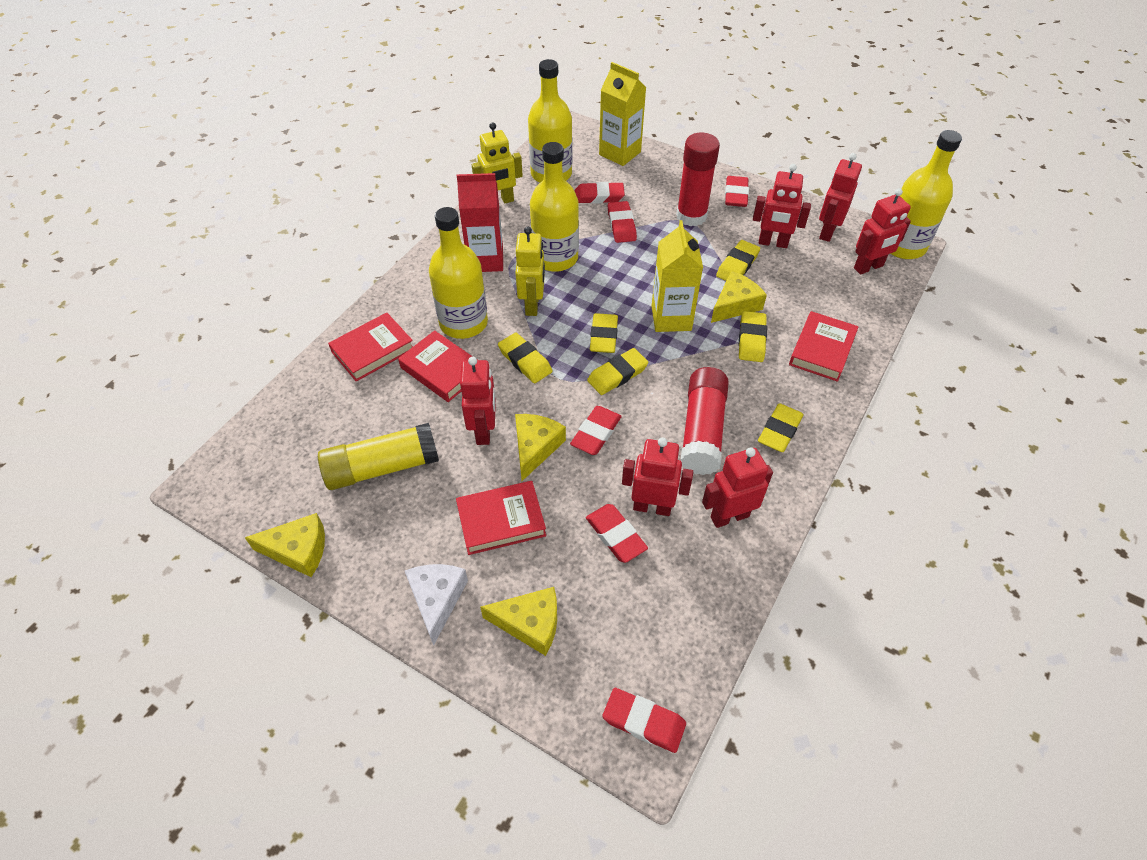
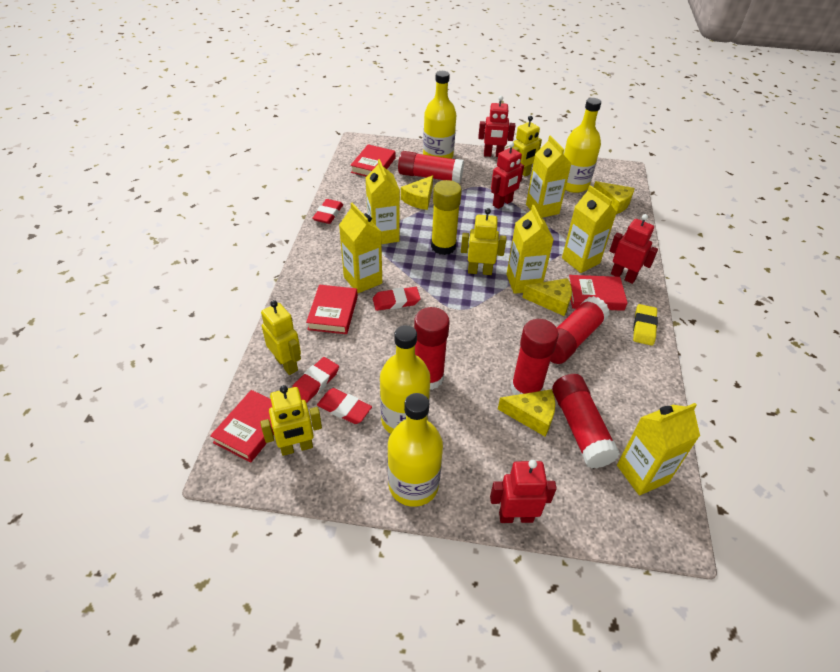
red carton: [457,173,503,272] = 1 -> none = 0
red eraser: [570,406,622,455] [574,182,625,204] [586,504,648,563] [602,688,686,753] [608,201,637,243] [725,176,749,207] = 6 -> [292,357,339,403] [312,199,343,224] [317,388,372,424] [373,287,421,311] = 4
red glue stick: [676,133,720,226] [681,367,729,475] = 2 -> [398,151,464,183] [414,307,450,390] [511,319,559,395] [550,296,609,364] [552,374,620,468] = 5
red robot: [460,357,496,445] [622,437,693,516] [702,447,773,528] [753,164,811,248] [819,153,862,242] [854,188,911,275] = 6 -> [478,96,515,157] [490,460,557,523] [491,142,524,209] [610,214,658,284] = 4
white cheese: [405,564,468,646] = 1 -> none = 0
yellow carton: [599,62,646,166] [652,220,703,332] = 2 -> [339,203,382,293] [366,159,400,244] [506,205,554,294] [526,136,572,218] [562,185,617,273] [617,403,700,496] = 6
yellow eraser: [498,333,553,383] [587,348,648,395] [590,313,618,353] [716,240,760,281] [739,311,767,362] [758,403,804,452] = 6 -> [633,304,658,346] = 1
yellow robot: [472,122,523,203] [516,227,545,316] = 2 -> [260,385,322,456] [261,300,301,375] [461,208,506,275] [512,116,542,176] = 4

